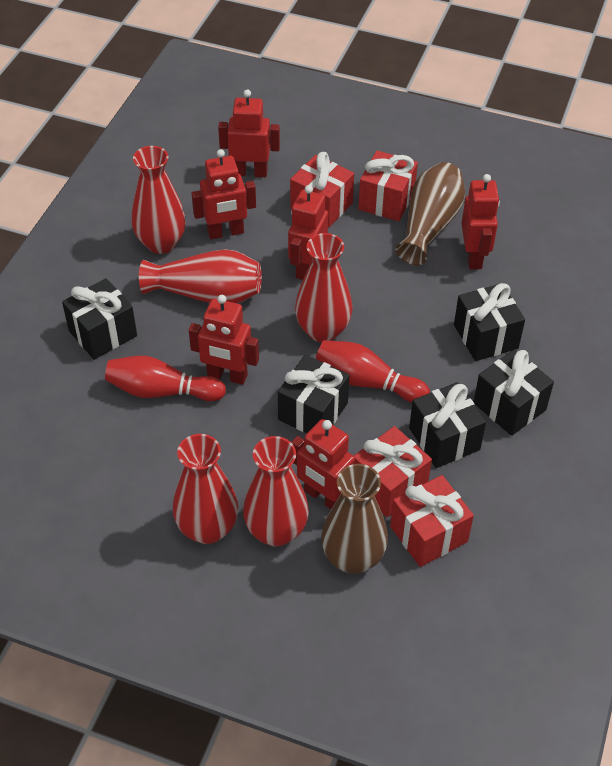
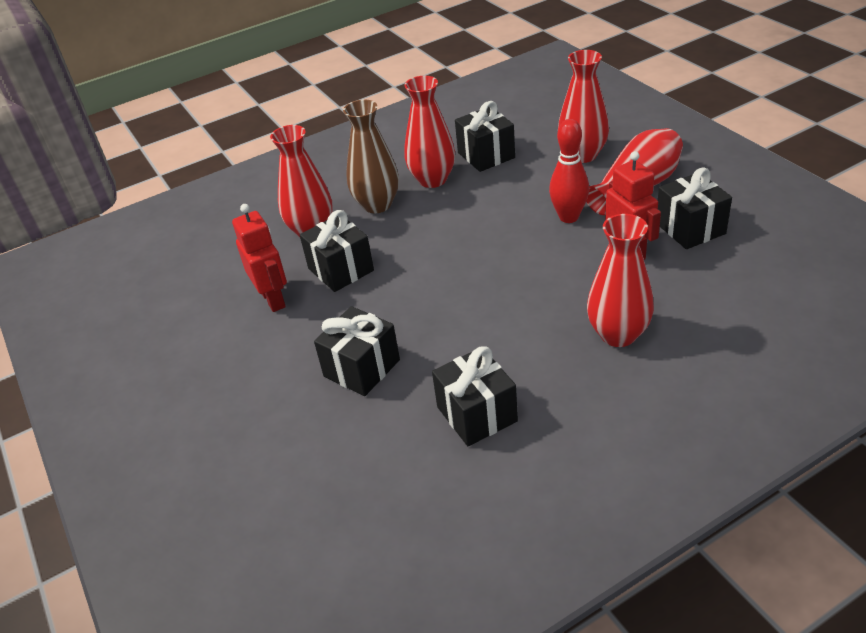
brown vase: [321,464,388,574] [395,162,465,265] = 2 -> [343,100,399,213] = 1
red bowling pin: [105,356,226,401] [316,340,430,403] = 2 -> [549,119,589,223] = 1
red gift: [290,152,354,228] [354,426,432,517] [358,151,418,221] [390,475,474,567] = 4 -> none = 0
red robot: [189,295,259,385] [192,149,256,239] [218,89,280,177] [288,185,328,280] [291,419,355,509] [461,174,500,269] = 6 -> [232,204,287,312] [605,151,661,260] = 2

